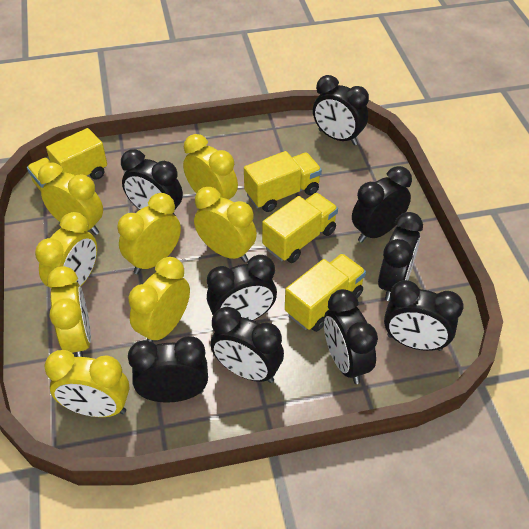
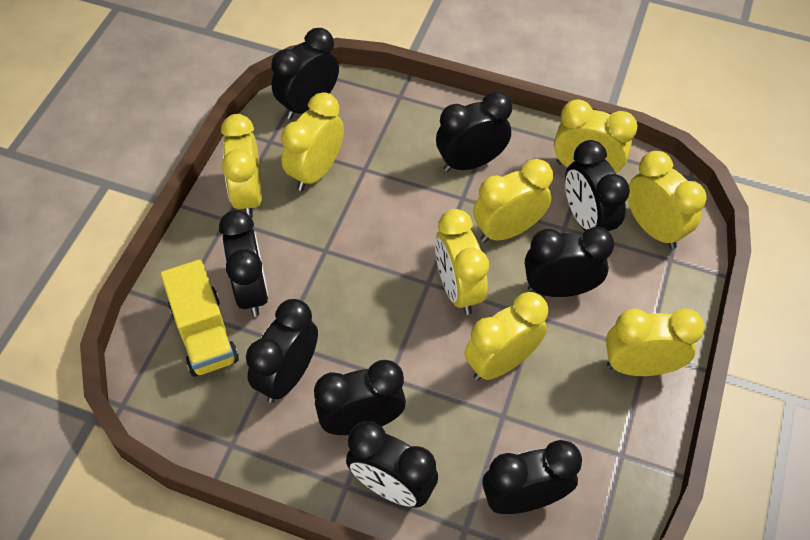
yellow truck: [27,128,107,191] [244,151,322,212] [262,193,338,263] [285,254,366,332] = 4 -> [160,259,239,377] = 1

